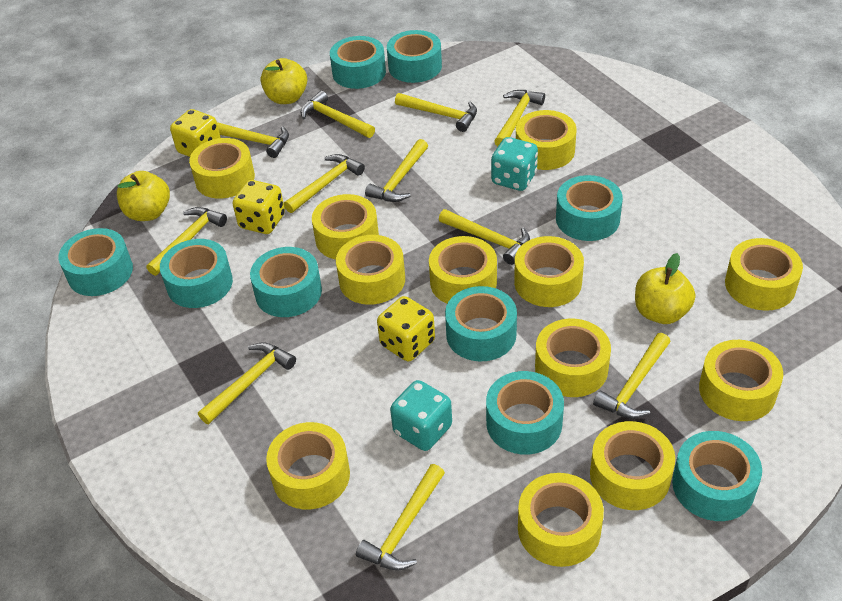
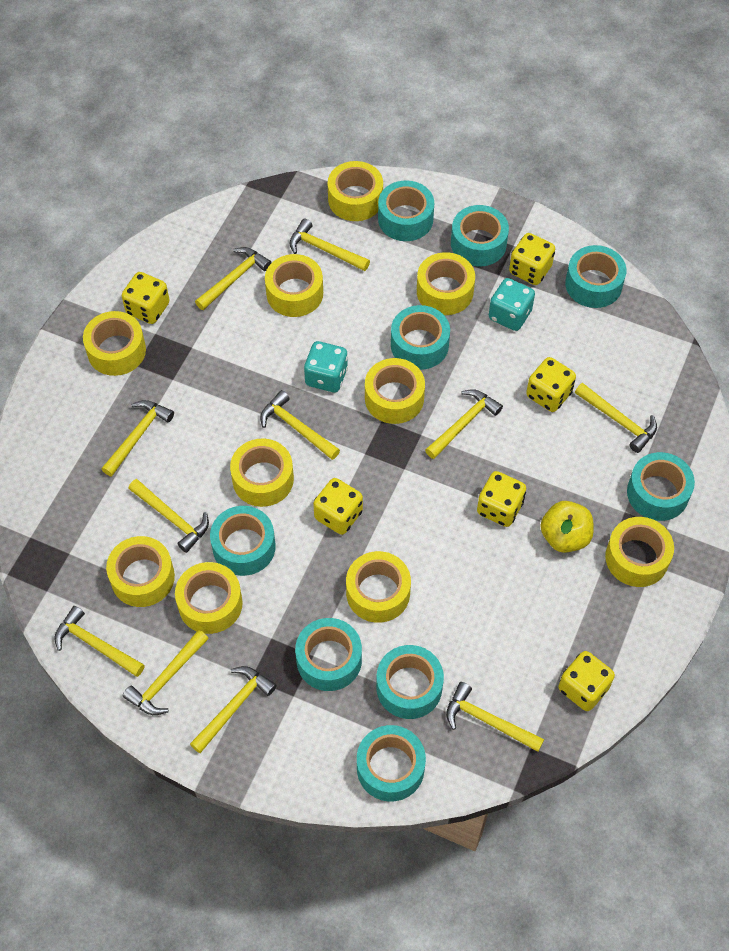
yellow apple: [117,171,170,221] [261,58,307,104] [635,253,695,324] = 3 -> [540,501,593,553] = 1
yellow dice: [170,109,221,157] [233,180,285,234] [377,296,435,361] = 3 -> [122,272,170,324] [313,478,363,535] [477,471,526,527] [509,233,555,285] [526,357,576,412] [558,651,615,711] = 6
yellow tape: [189,138,255,198] [266,422,350,509] [312,194,379,260] [336,235,405,305] [429,236,497,304] [514,236,584,307] [516,110,577,170] [518,473,604,567] [535,319,611,397] [590,421,675,510] [699,340,783,421] [725,238,803,311] = 12 -> [83,311,146,376] [106,536,175,607] [175,562,243,634] [230,439,294,507] [265,254,323,317] [328,161,383,221] [346,551,411,623] [365,358,425,424] [417,252,475,315] [605,517,674,587] = 10

